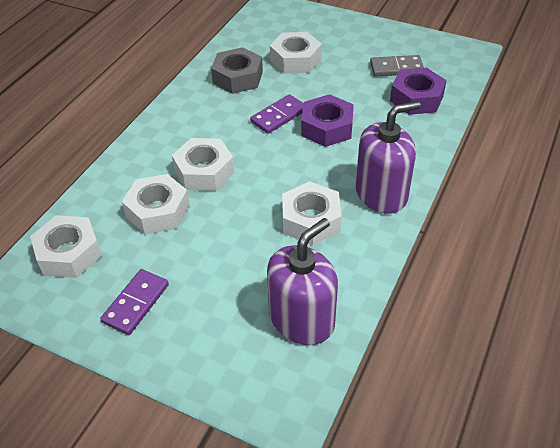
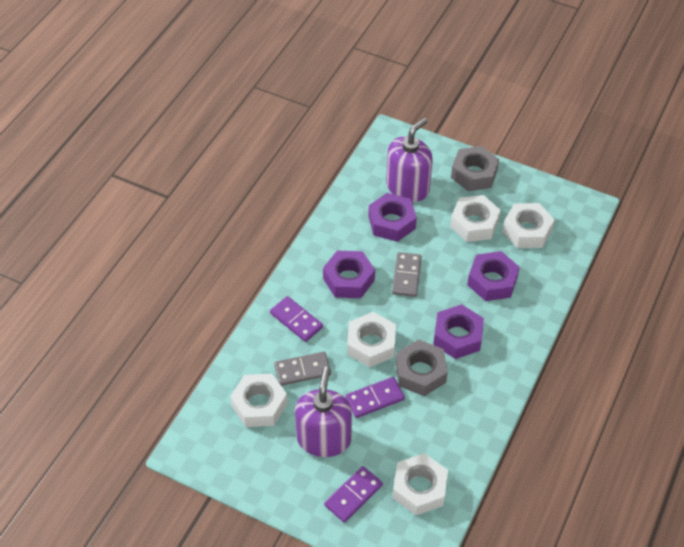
grey domino: [370,55,424,77] = 1 -> [274,352,331,386] [392,252,422,297] = 2
grey nut: [211,47,263,94] = 1 -> [396,339,448,396] [451,146,499,191] = 2
purple domino: [100,269,169,335] [250,94,304,134] = 2 -> [270,296,323,342] [324,466,383,523] [346,377,405,418] = 3
purple nut: [301,94,354,147] [390,68,447,115] = 2 -> [323,251,375,298] [368,193,417,242] [433,304,484,359] [467,251,520,301] = 4

